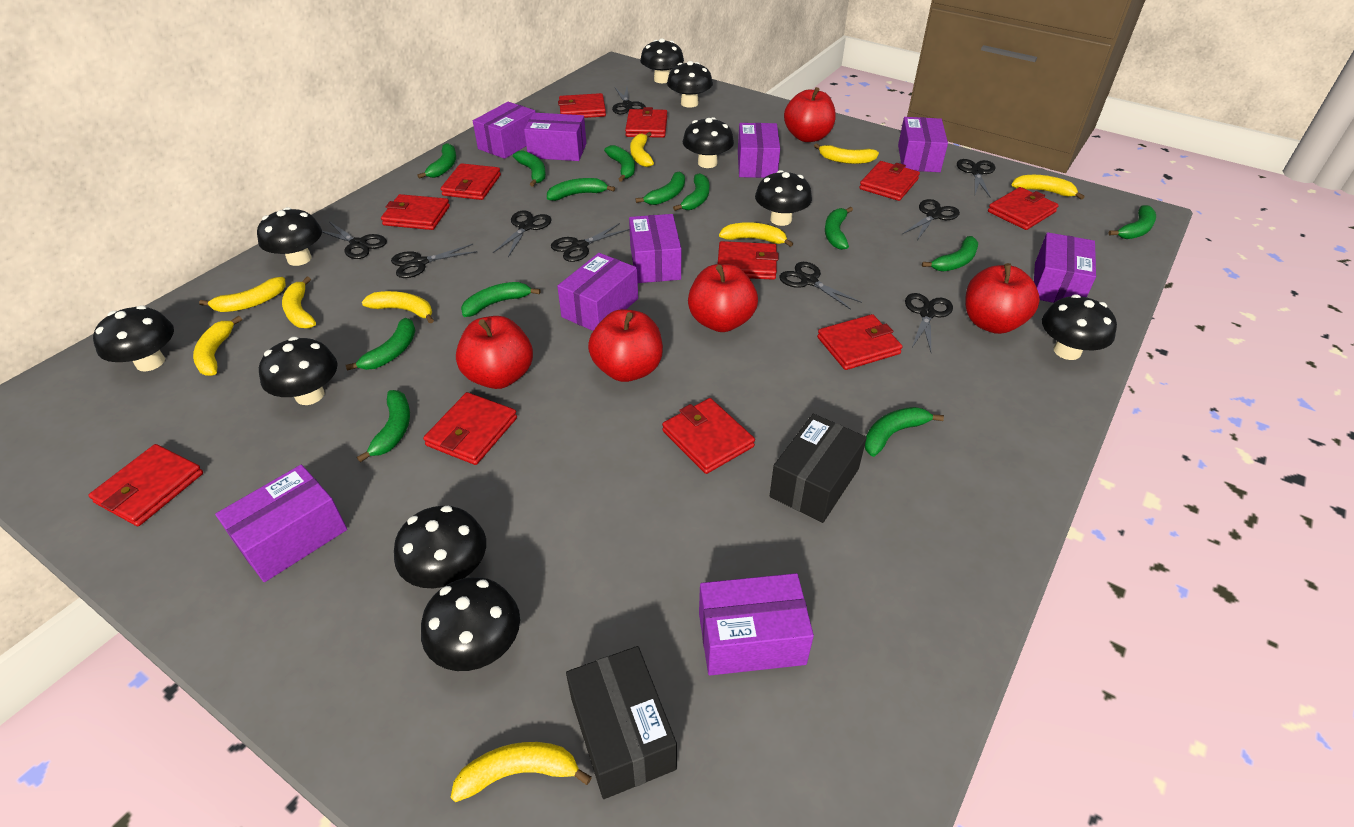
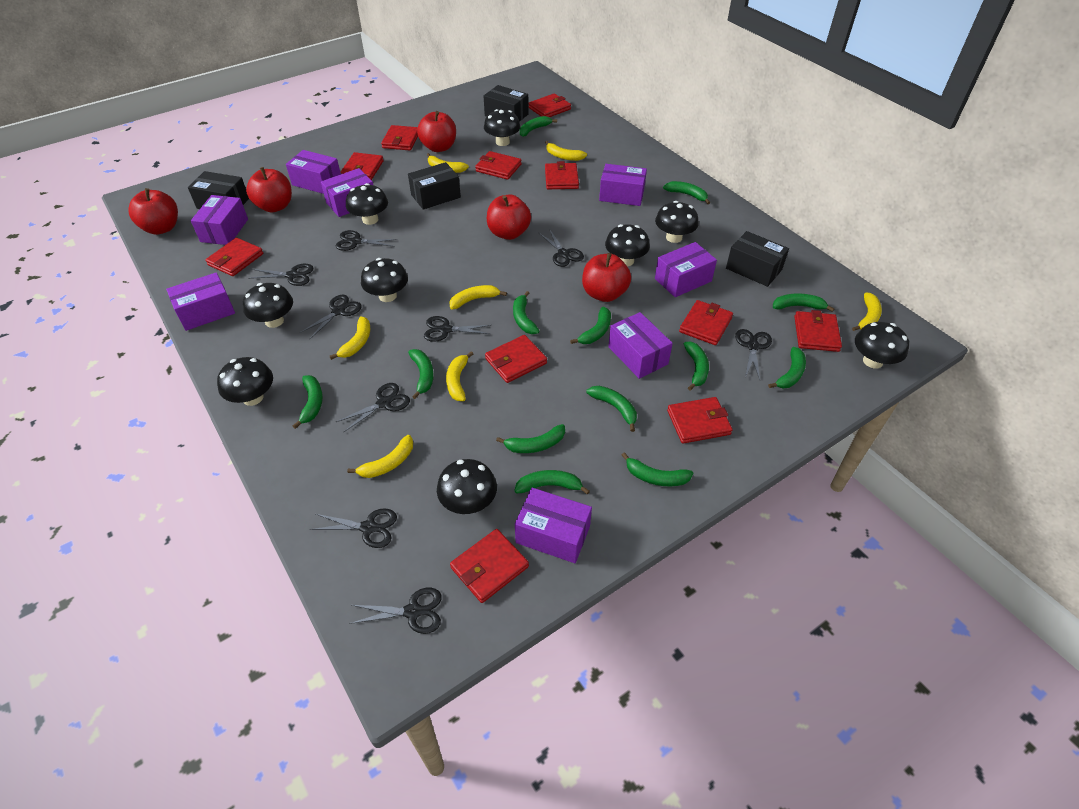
black box: [566,646,677,799] [770,414,867,523] = 2 -> [188,171,249,209] [408,162,461,210] [484,85,529,122] [726,231,789,287] = 4
black mushroom: [93,306,174,372] [257,207,322,266] [259,337,338,405] [394,506,486,588] [421,577,520,671] [640,38,684,83] [667,61,713,108] [682,117,734,168] [755,170,812,226] [1042,294,1117,360] = 10 -> [217,357,273,406] [243,283,293,328] [346,183,388,225] [361,258,408,302] [437,459,497,514] [484,109,521,146] [605,224,650,266] [655,201,699,243] [855,322,909,369] = 9
purple box: [215,464,347,582] [473,102,536,159] [524,113,586,161] [557,253,638,331] [629,214,681,283] [699,573,814,675] [738,123,780,178] [898,117,948,172] [1034,232,1096,303] = 9 -> [166,272,235,331] [191,195,248,245] [286,150,341,194] [321,168,373,217] [515,488,592,563] [599,164,647,206] [608,312,673,379] [655,242,717,297] = 8
yellow banana: [193,316,242,376] [199,277,286,312] [282,277,316,328] [362,291,434,323] [451,742,592,802] [630,132,654,167] [719,222,793,247] [814,143,879,164] [1012,175,1084,200] = 9 -> [330,316,370,360] [347,435,413,478] [427,153,469,173] [446,351,473,401] [449,285,507,310] [545,141,587,161] [852,293,882,331] = 7

